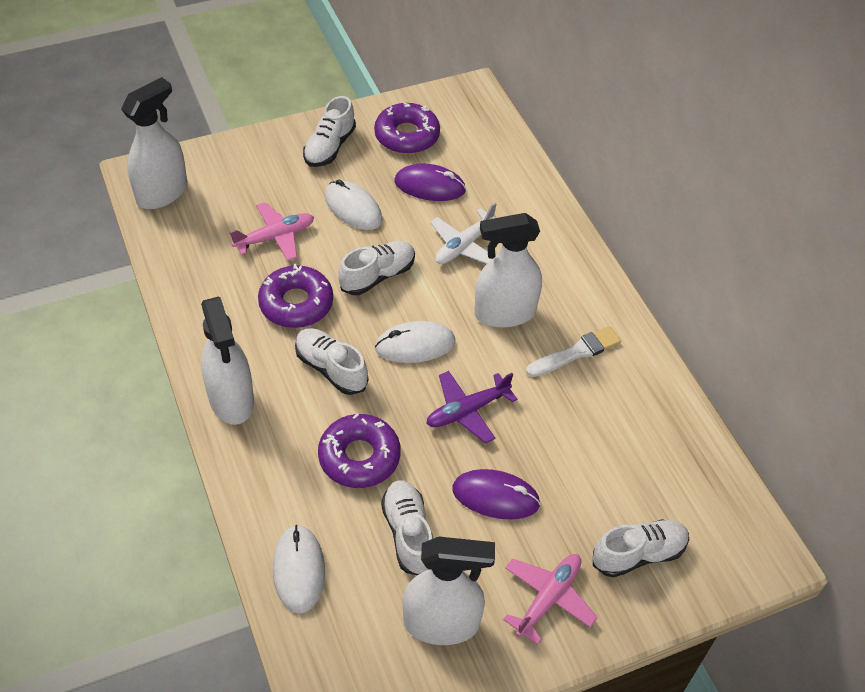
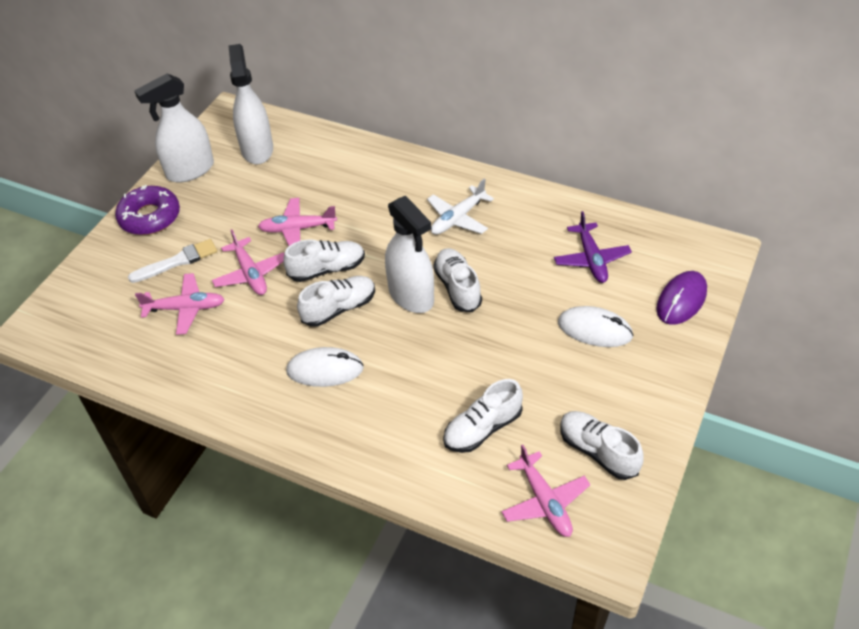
pink plane: [229,202,314,261] [503,554,598,645] = 2 -> [135,273,225,335] [212,229,284,295] [258,198,337,246] [501,445,590,537] = 4
purple donut: [258,264,333,328] [318,413,401,488] [374,103,440,154] = 3 -> [115,185,180,235] = 1
purple mouse: [395,164,466,201] [452,469,541,519] = 2 -> [656,271,707,325] = 1
white mouse: [273,525,325,613] [325,179,382,230] [375,321,455,363] = 3 -> [286,347,364,387] [558,306,634,347] = 2
white spray bottle: [121,77,187,209] [201,296,254,425] [402,537,495,645] [474,213,542,328] = 4 -> [134,73,214,183] [229,44,273,164] [385,196,434,313] = 3

